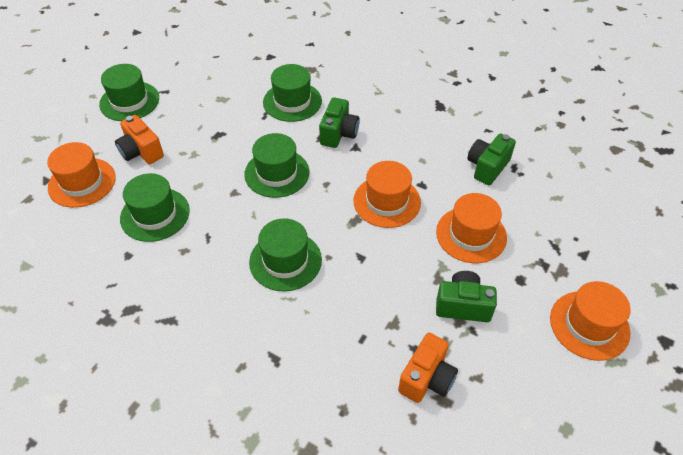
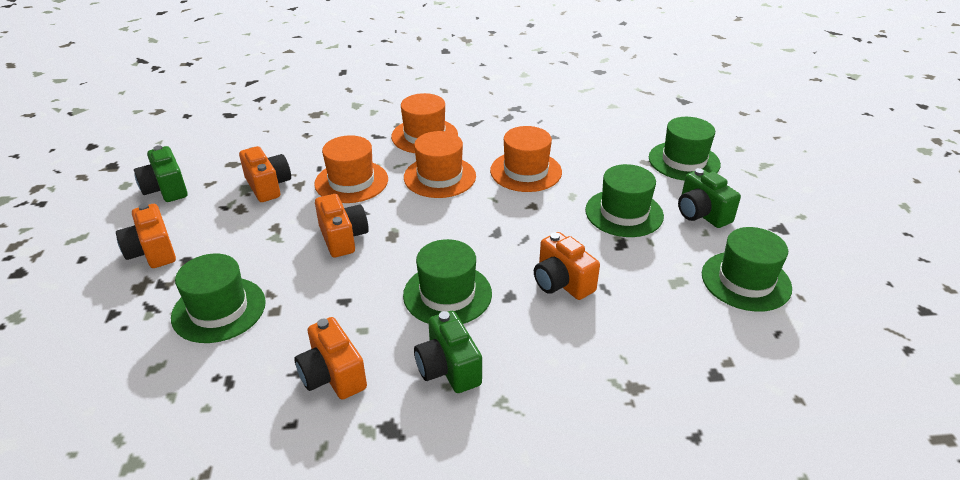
orange camera: [115,115,164,164] [398,333,458,403] = 2 -> [116,203,176,268] [239,146,291,202] [295,317,367,400] [315,194,369,258] [534,232,600,300] = 5

